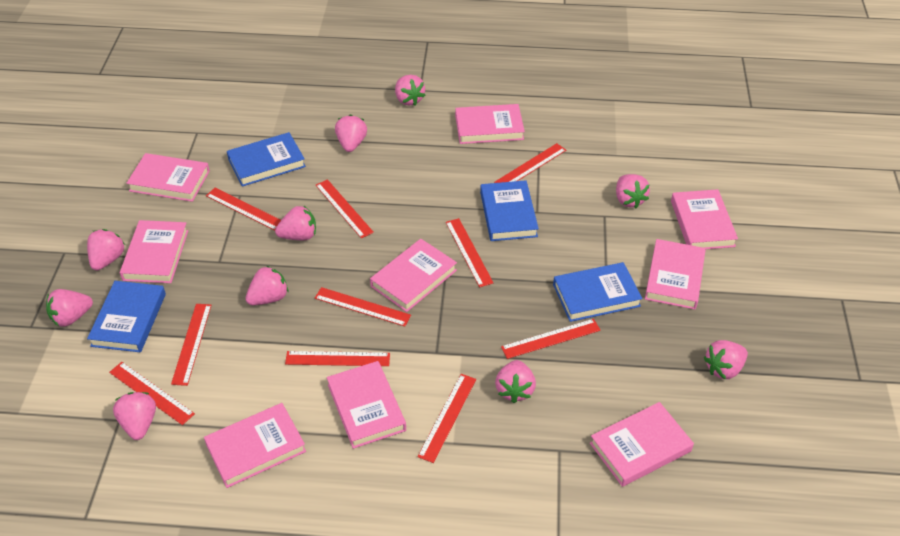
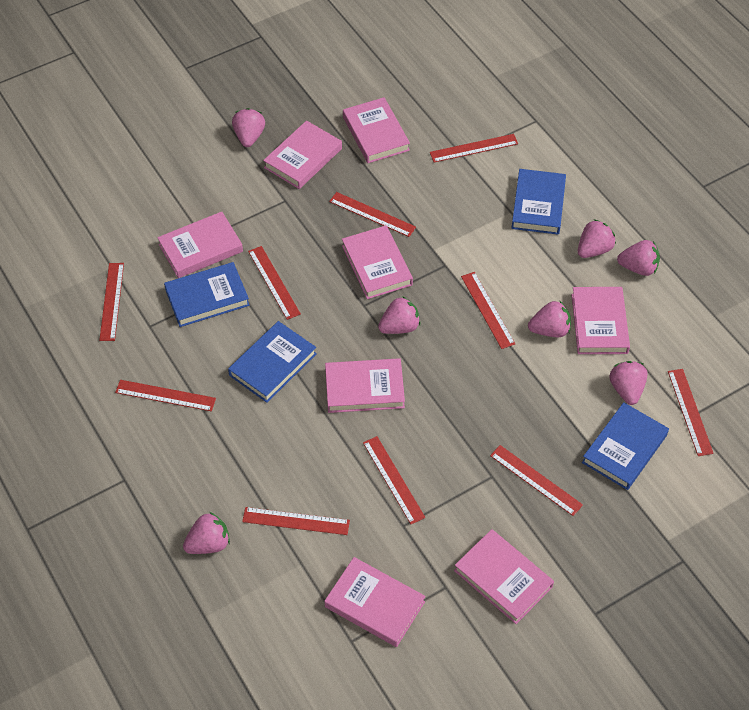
pink book: [120,220,188,283] [127,153,210,202] [204,403,306,488] [327,361,406,449] [370,239,457,312] [455,104,525,144] [590,402,694,487] [645,239,706,309] [671,189,738,249] = 9 -> [157,212,243,278] [263,120,342,189] [324,557,426,647] [325,358,405,413] [342,225,413,299] [343,97,410,163] [454,529,554,624] [571,287,630,354] = 8
pink strawberry: [46,289,93,327] [87,229,125,270] [113,392,156,440] [246,266,288,305] [275,206,316,240] [335,114,367,152] [395,75,426,105] [495,360,536,403] [616,174,650,208] [703,340,748,380] = 10 -> [183,512,230,554] [232,108,265,147] [378,296,420,334] [528,300,571,337] [578,219,616,258] [609,361,648,405] [617,240,660,276] = 7

